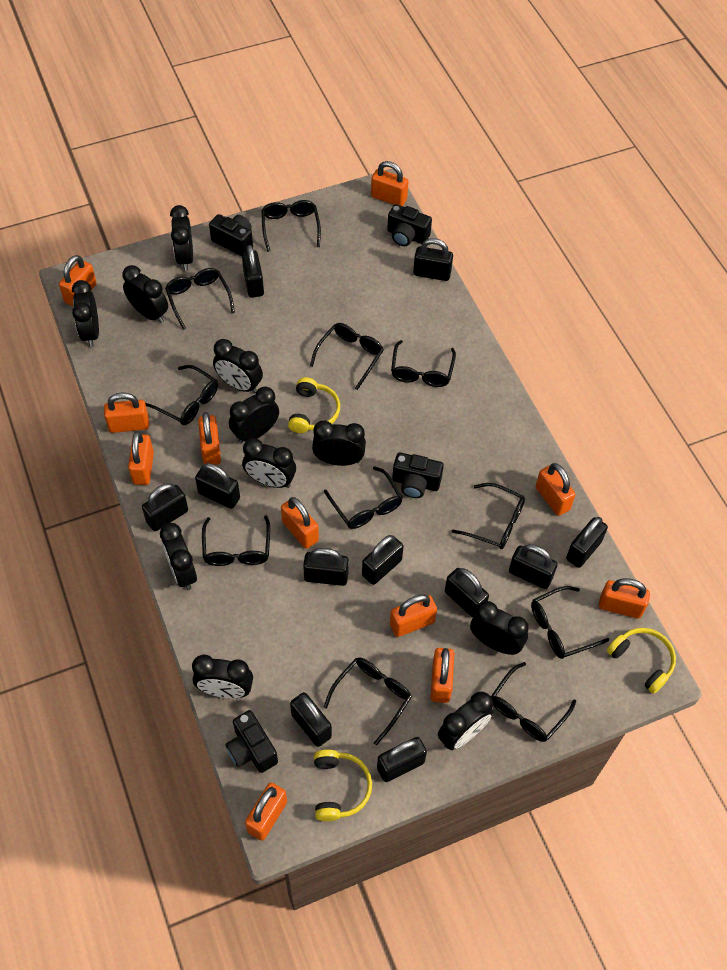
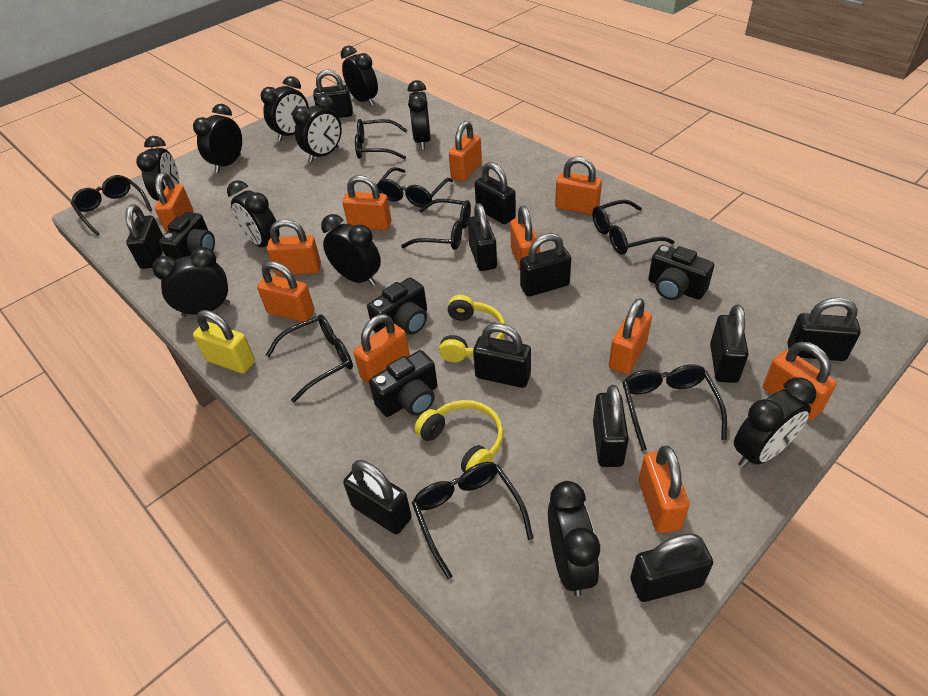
black glasses: [145,365,218,425] [165,268,235,330] [202,515,270,566] [261,200,321,252] [310,323,384,390] [324,466,403,529] [324,658,412,745] [391,340,456,387] [452,483,525,549] [491,662,576,742] [531,586,609,659] = 11 -> [71,175,152,236] [266,314,353,403] [355,119,407,159] [377,167,453,208] [401,199,471,250] [412,462,533,579] [592,200,675,255] [622,364,727,451] = 8
yellow headphones: [288,377,340,433] [314,749,372,821] [607,628,676,694] = 3 -> [415,400,504,472] [439,295,505,362] = 2
yellow padlock: none = 0 -> [193,310,255,374] = 1

